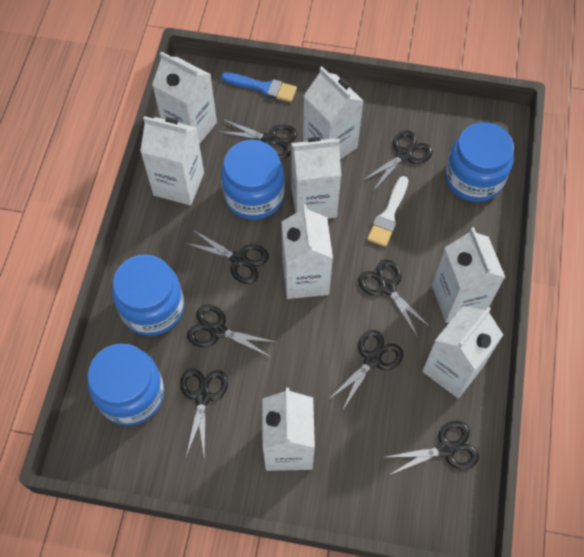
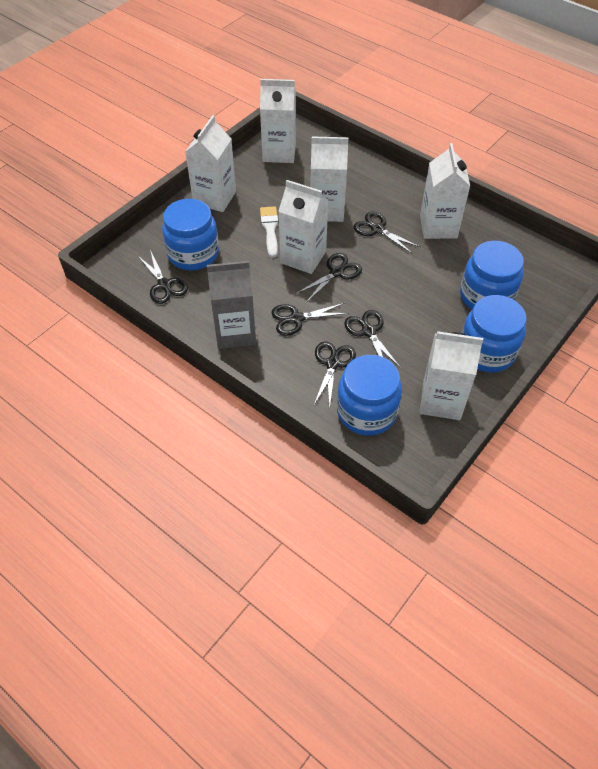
black scissors: [180,369,228,458] [185,230,269,284] [187,305,278,358] [216,119,297,160] [328,330,403,411] [358,259,431,337] [361,130,432,191] [382,421,479,476] = 8 -> [138,250,188,304] [271,303,349,336] [297,253,362,302] [314,341,356,409] [344,310,401,368] [354,212,420,254] = 6
blue brush: [221,72,297,102] = 1 -> none = 0
grey carton: none = 0 -> [207,261,256,349] = 1
white carton: [140,116,204,205] [152,52,217,144] [262,388,315,471] [282,204,333,299] [291,137,341,219] [303,66,363,160] [422,306,503,398] [432,227,505,323] = 8 -> [185,115,236,212] [260,79,296,163] [278,180,329,274] [310,136,348,222] [420,143,470,239] [420,331,483,420] = 6

